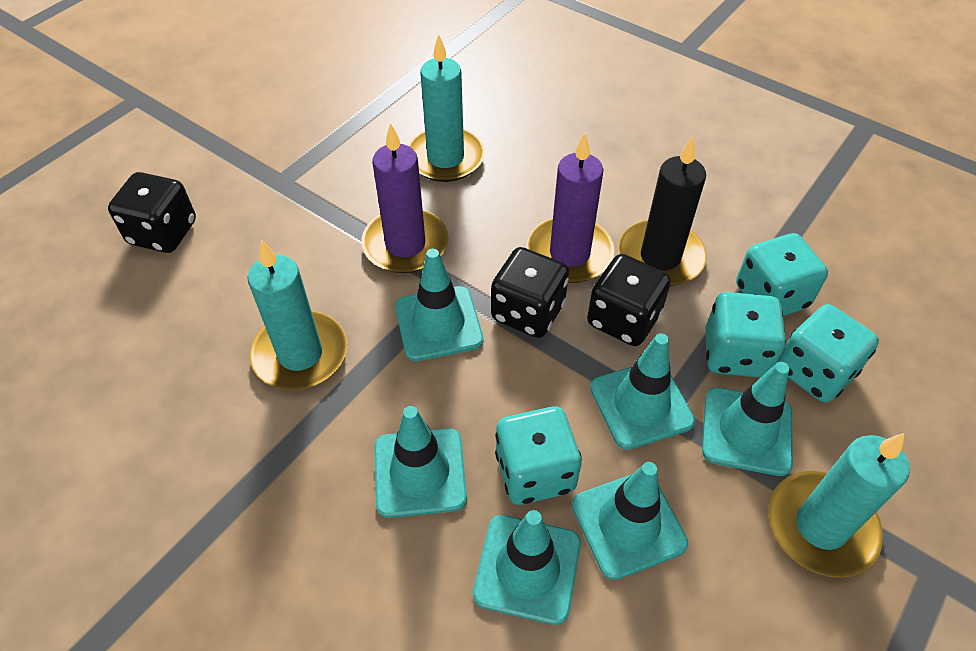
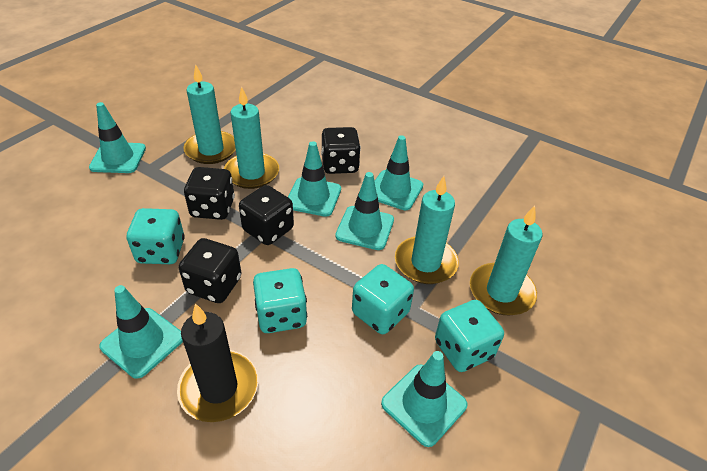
black dice: [108,172,196,253] [491,247,569,338] [587,254,671,346] = 3 -> [179,238,241,303] [184,167,235,220] [239,185,294,245] [321,127,361,174] = 4
purple candle: [361,123,448,273] [527,133,615,283] = 2 -> none = 0
turquoise candle: [247,240,347,390] [408,35,485,182] [768,433,910,578] = 3 -> [183,64,236,164] [224,87,279,189] [395,176,459,284] [470,206,542,315] = 4

